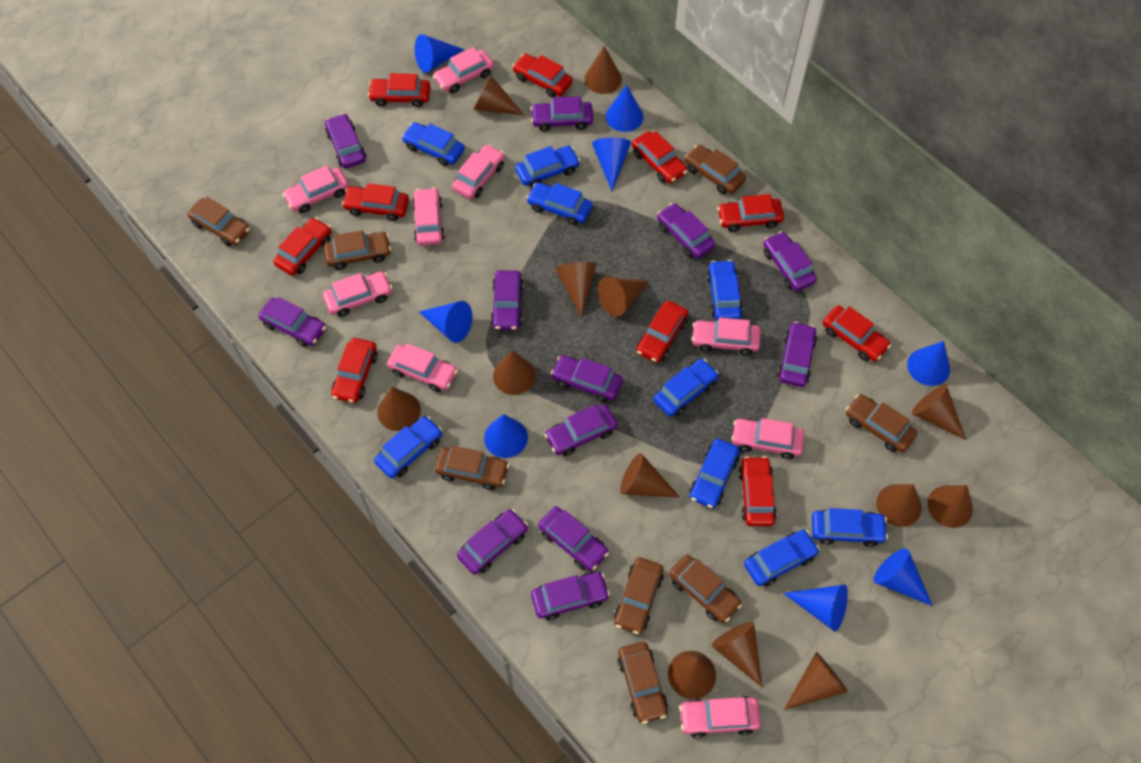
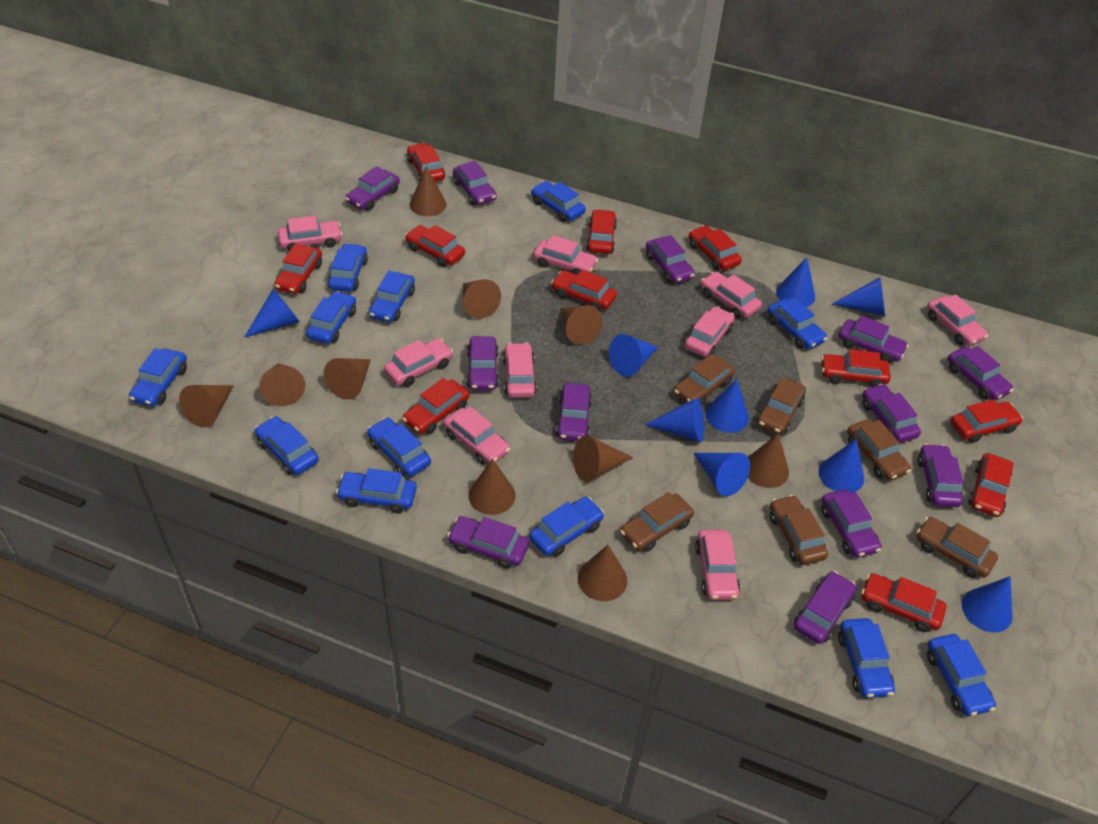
blue car: [374,416,442,478] [402,122,465,166] [515,146,580,188] [526,182,593,225] [653,359,719,417] [690,439,740,508] [706,260,743,320] [744,529,820,586] [812,508,888,547] = 9 -> [129,348,187,406] [255,416,319,475] [306,291,356,344] [328,243,368,292] [336,468,417,513] [367,417,431,477] [369,271,415,322] [529,497,604,557] [531,181,586,222] [767,297,827,349] [838,618,895,698] [927,634,996,716] = 12
blue cone: [415,34,464,73] [419,301,472,343] [484,414,528,458] [592,137,631,191] [606,85,644,132] [783,585,848,632] [873,549,933,606] [907,341,950,386] = 8 -> [244,289,300,338] [609,334,658,376] [645,398,704,442] [694,453,750,496] [705,379,749,433] [776,257,815,307] [819,439,864,493] [832,277,885,316] [962,576,1013,632] = 9
brown car: [187,197,250,247] [323,230,391,270] [435,446,509,490] [614,557,664,634] [618,642,668,724] [669,555,742,623] [685,145,746,194] [846,394,917,452] = 8 -> [620,492,694,552] [674,354,735,406] [757,377,806,435] [769,495,828,565] [847,419,911,481] [916,517,998,578] = 6
brown cone: [377,387,421,431] [473,75,524,115] [493,350,536,395] [555,262,596,318] [585,46,622,94] [598,277,649,317] [620,453,680,498] [668,651,716,699] [711,622,763,688] [784,652,848,710] [876,484,922,527] [912,385,966,440] [927,485,973,528] = 13 -> [179,385,234,427] [259,363,305,406] [324,358,371,399] [410,167,447,216] [463,279,501,319] [468,459,516,515] [560,305,602,345] [573,435,633,482] [578,545,627,601] [748,434,789,488] = 10
red car: [273,217,331,276] [331,338,378,403] [342,183,409,221] [368,73,430,107] [512,54,573,97] [632,131,687,183] [636,301,688,363] [717,194,784,232] [738,456,777,526] [823,305,891,361] = 10 -> [274,244,322,294] [402,378,470,434] [405,225,465,267] [407,143,445,182] [551,270,617,311] [586,209,617,254] [689,225,742,271] [821,349,891,387] [861,573,946,632] [950,399,1023,443] [968,453,1014,517] = 11

